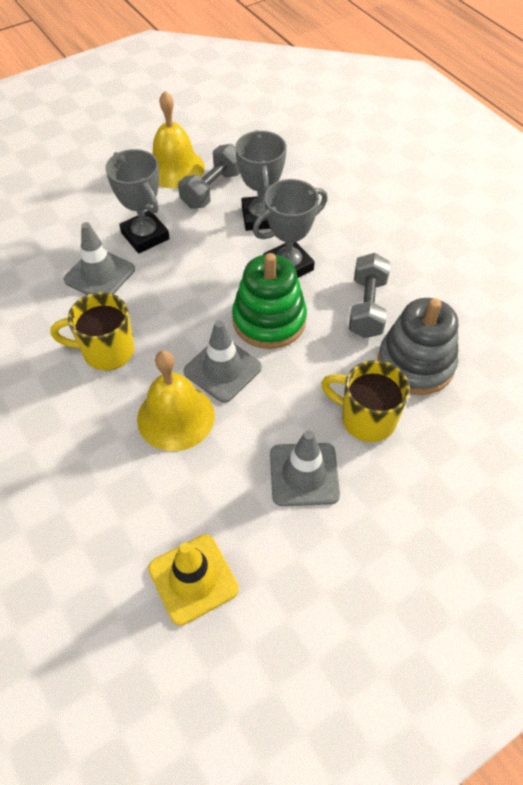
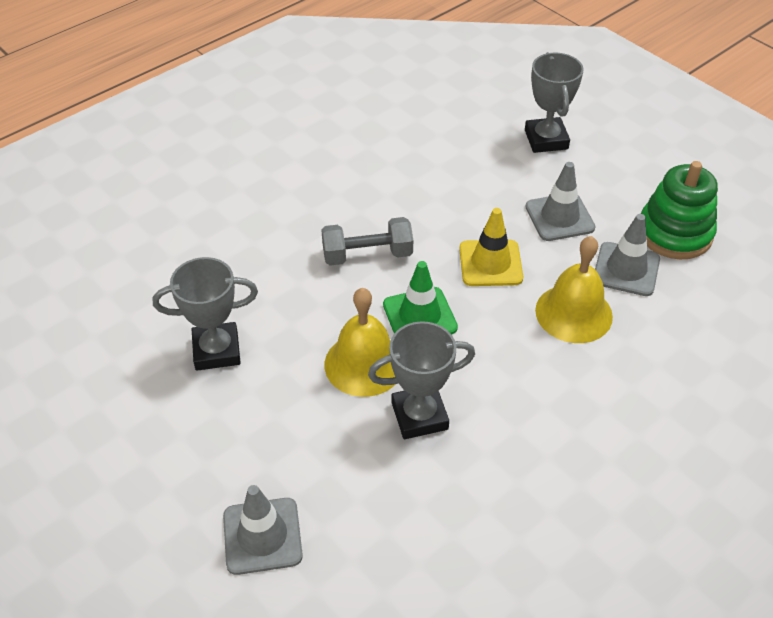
green traffic cone: none = 0 -> [383,261,458,334] = 1
grey dumbbell: [178,144,240,209] [348,253,390,338] = 2 -> [321,217,413,266] = 1
grey stacking toy: [378,298,458,395] = 1 -> none = 0
yellow mug: [51,292,134,371] [321,360,410,442] = 2 -> none = 0

